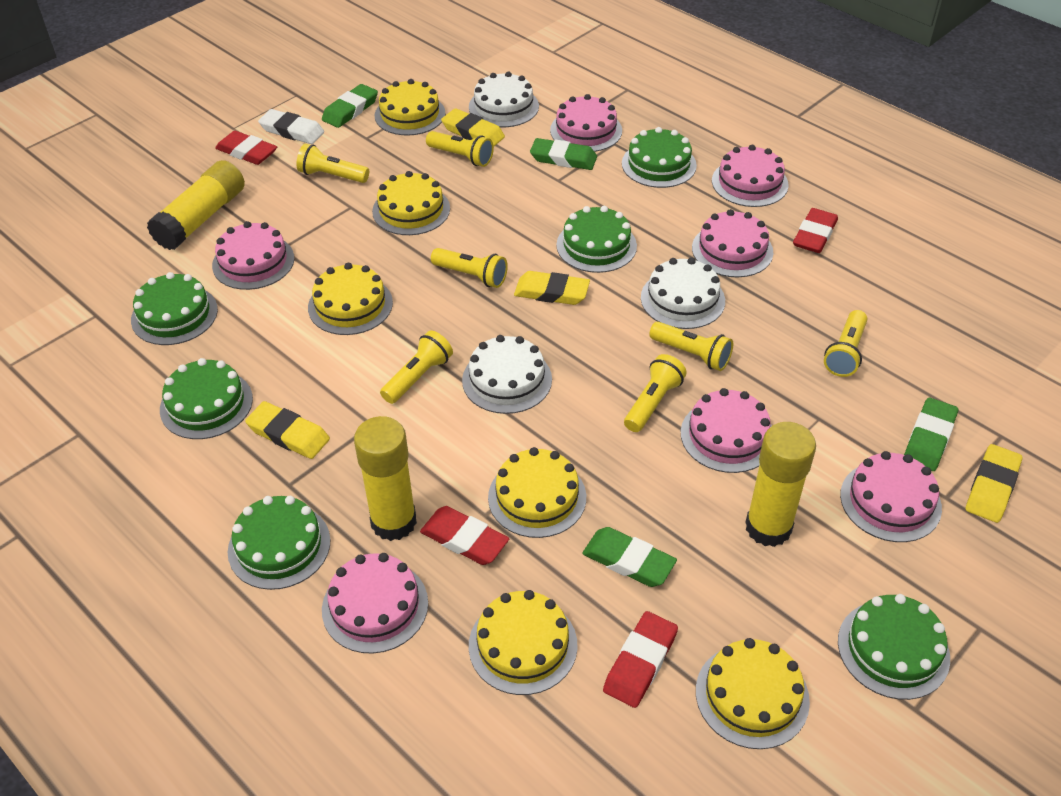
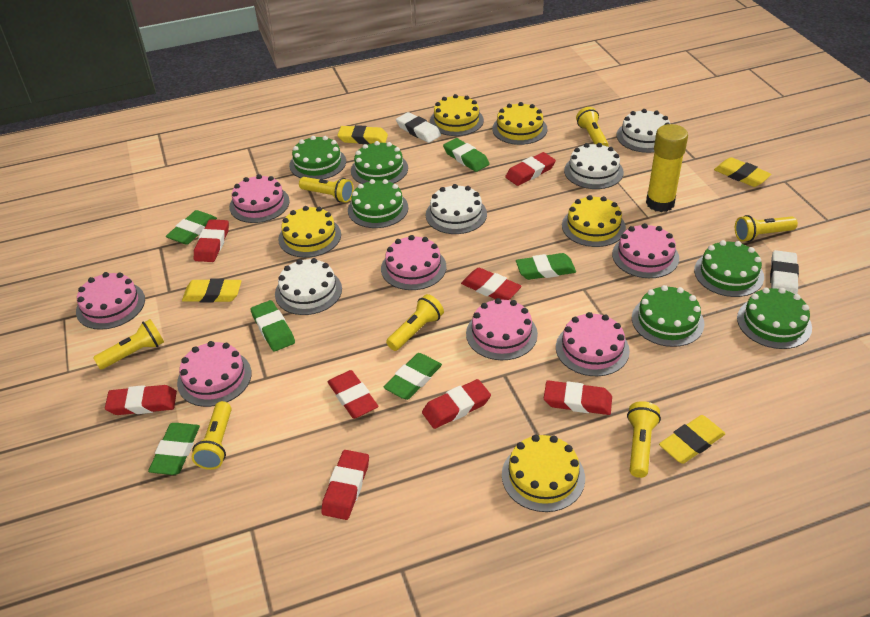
green eraser: [322,84,378,128] [530,138,597,170] [582,527,677,587] [904,398,958,471] = 4 -> [148,423,200,475] [166,210,217,245] [250,300,295,352] [384,353,442,400] [443,138,489,172] [516,253,576,280] = 6
red eraser: [215,131,277,165] [420,506,509,565] [603,611,678,708] [793,208,838,253] = 4 -> [105,385,177,415] [194,219,229,262] [321,450,369,520] [328,370,378,419] [422,379,491,429] [461,268,522,300] [505,152,556,186] [544,380,612,415] = 8
white cake: [462,335,552,414] [469,71,539,127] [641,257,725,329] = 3 -> [275,258,342,315] [426,184,487,234] [564,143,624,189] [617,109,670,153] = 4
white eraser: [258,109,324,144] = 1 -> [396,112,441,143] [770,250,799,294] = 2
yellow cake: [308,263,393,335] [372,171,450,235] [375,79,445,136] [469,590,578,695] [488,447,586,538] [696,638,810,749] = 6 -> [278,206,341,258] [430,94,484,136] [492,102,547,145] [502,434,585,512] [562,195,626,247] = 5
yellow glue stick: [147,160,245,250] [354,416,417,541] [745,422,816,547] = 3 -> [646,124,688,212] = 1

